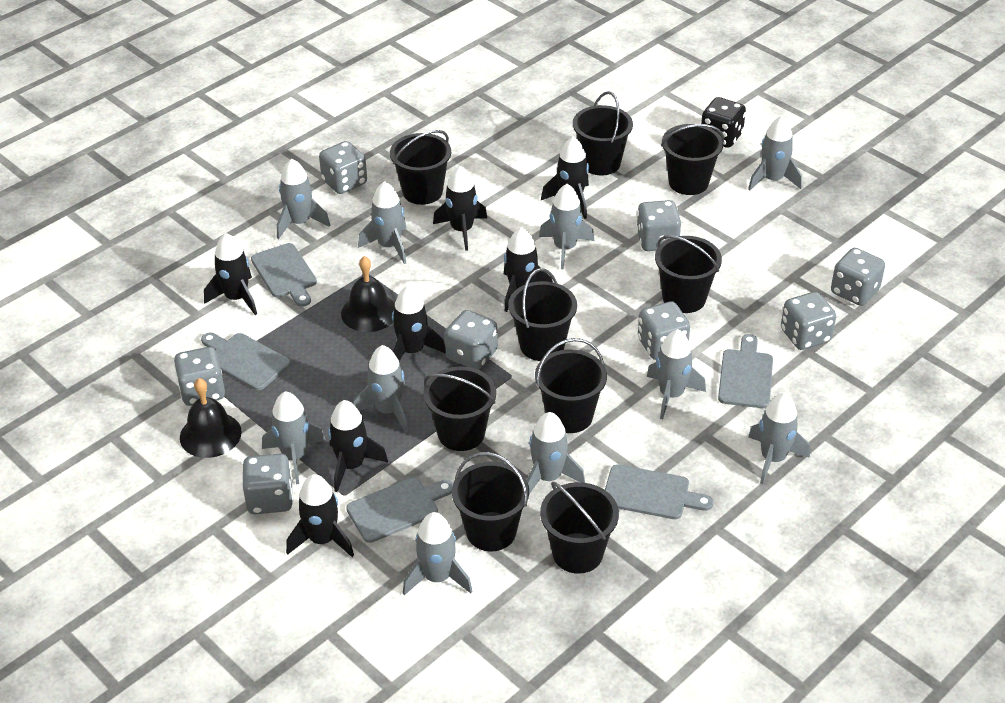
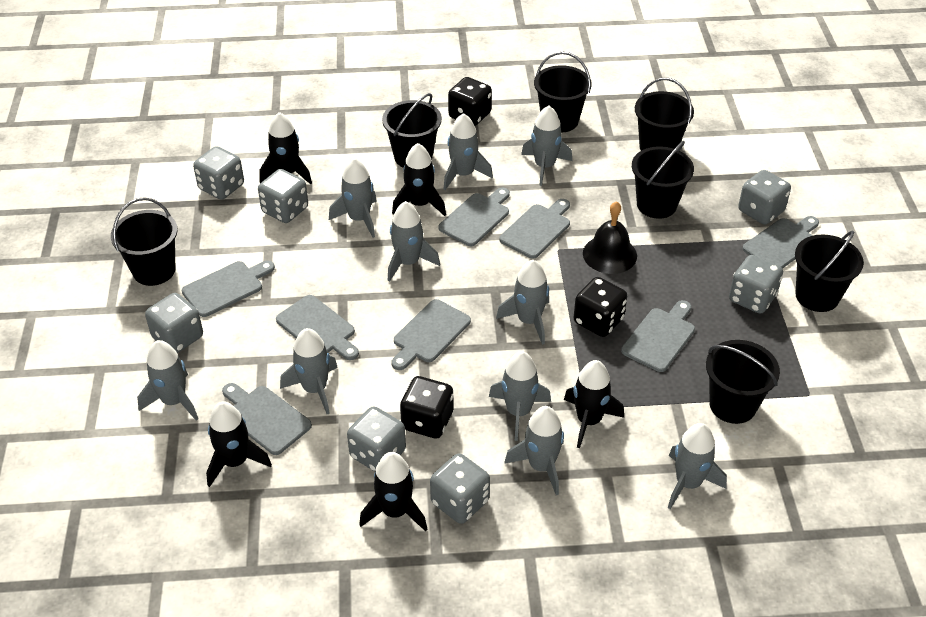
black bell: [180,378,242,458] [341,256,395,332] = 2 -> [583,201,637,274] = 1
black bucket: [390,130,451,205] [423,366,496,451] [452,452,529,551] [508,268,577,361] [535,338,607,433] [540,482,619,574] [573,91,633,175] [655,235,722,313] [661,124,724,195] = 9 -> [111,197,177,286] [382,93,442,168] [534,52,592,132] [632,141,694,219] [635,78,694,151] [706,340,780,424] [795,230,864,312] = 7
black dice: [701,97,746,148] = 1 -> [400,376,453,439] [448,77,492,126] [574,277,627,337] = 3
black rocket: [204,233,257,315] [286,474,354,557] [328,400,388,492] [392,286,446,361] [433,166,487,251] [504,227,553,312] [541,137,589,219] = 7 -> [206,401,272,487] [259,112,312,185] [359,452,427,531] [392,143,446,216] [564,360,624,448] = 5
grey cutting board: [201,333,290,390] [251,243,317,307] [346,478,453,543] [605,464,713,519] [718,334,773,408] = 5 -> [182,261,275,317] [222,383,312,455] [276,295,359,360] [391,299,471,370] [438,187,510,246] [499,199,570,259] [621,300,695,372] [743,216,819,269] = 8
grey dice: [174,347,225,406] [243,453,293,514] [319,141,367,194] [445,310,498,370] [636,200,681,251] [638,301,690,360] [781,292,836,350] [831,248,885,306] = 8 -> [145,293,203,353] [193,146,244,200] [258,169,308,223] [347,406,406,472] [430,453,490,524] [729,255,783,314] [738,170,791,225] = 7

